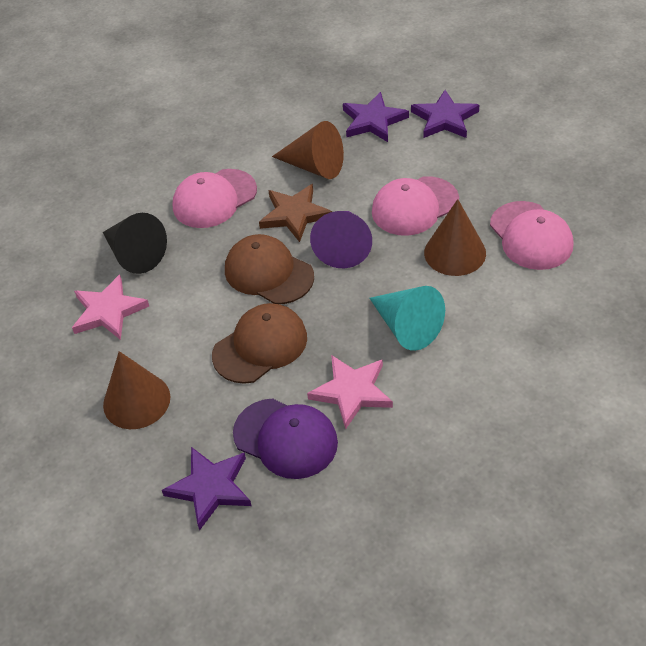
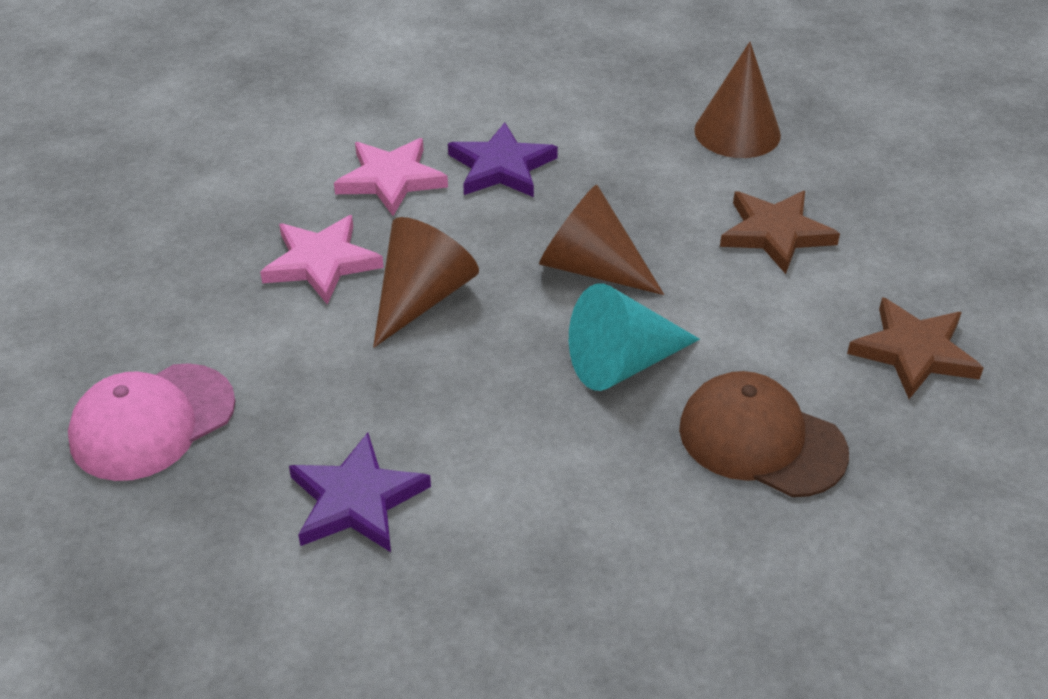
black cone: [103,213,167,274] = 1 -> none = 0
brown cap: [212,303,307,384] [225,234,314,304] = 2 -> [679,371,849,497] = 1
brown star: [259,184,332,242] = 1 -> [720,191,840,274] [847,297,984,399] = 2
pink cap: [172,169,257,228] [372,176,459,236] [490,201,573,270] = 3 -> [68,363,235,481] = 1
purple cap: [233,398,338,479] = 1 -> none = 0
purple cone: [310,211,372,268] = 1 -> none = 0
purple star: [162,447,252,531] [343,92,409,142] [411,90,479,138] = 3 -> [289,433,431,552] [448,122,558,197] = 2

